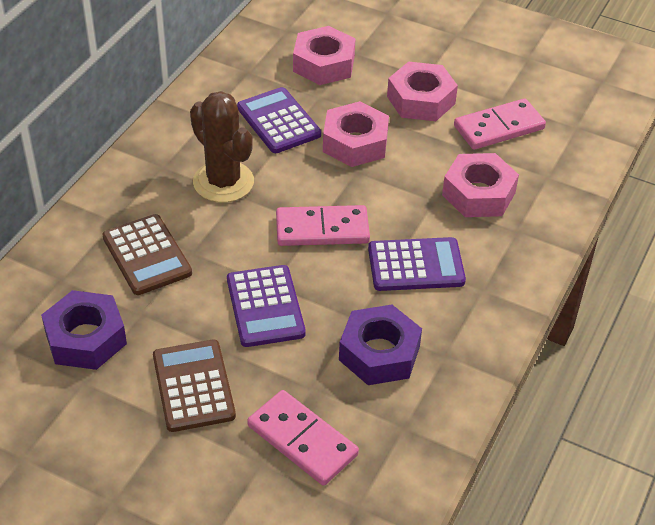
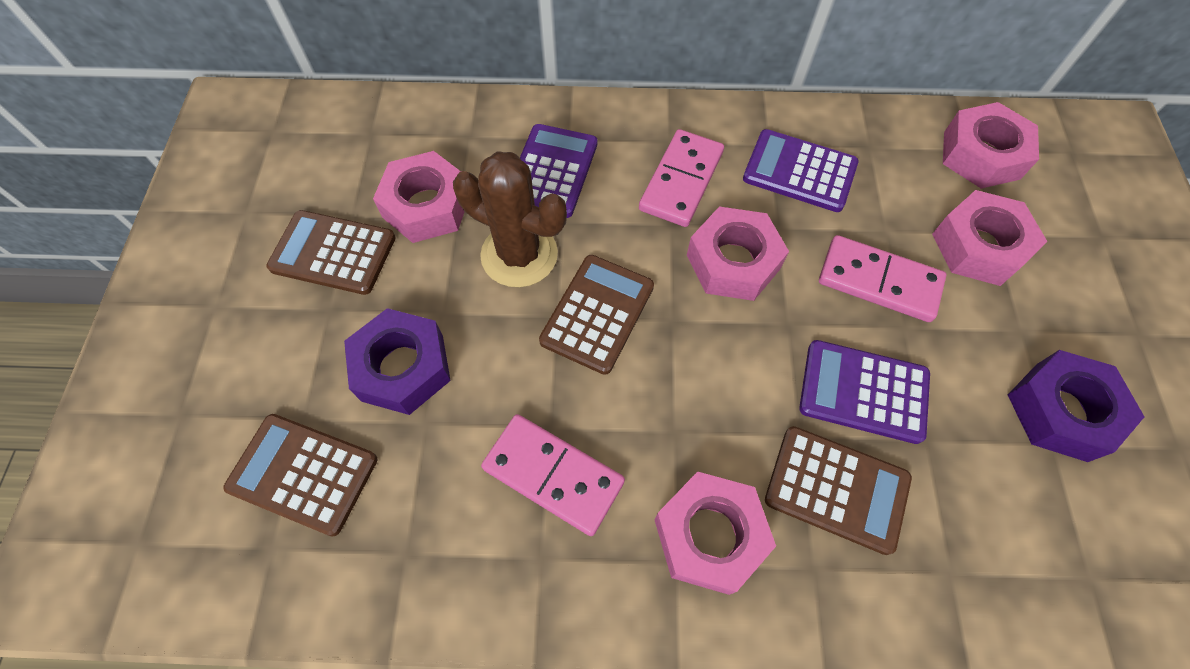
brown calculator: [102,214,192,295] [153,339,236,432] = 2 -> [223,414,377,537] [266,210,396,295] [539,255,654,375] [765,426,912,555] = 4
pink nut: [293,26,356,85] [323,101,389,167] [387,61,458,121] [442,153,519,217] = 4 -> [373,151,465,243] [655,471,776,595] [687,207,789,301] [932,190,1047,286] [943,102,1039,189] = 5

